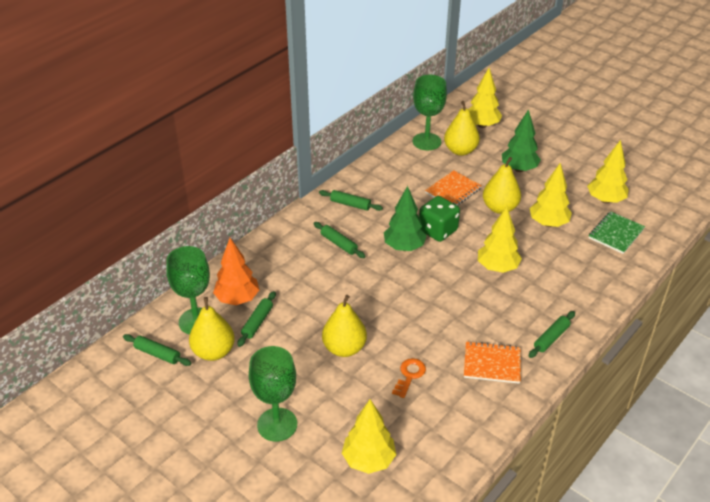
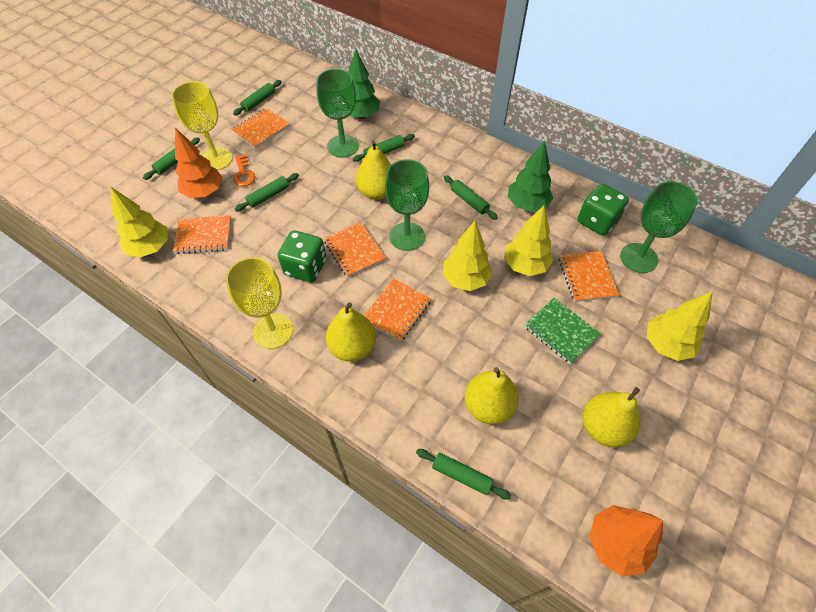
green dice: [419,196,460,242] = 1 -> [278,230,326,282] [578,184,629,236] = 2
green rolling pin: [123,334,192,366] [237,291,276,347] [314,222,366,258] [319,190,383,211] [529,311,575,358] = 5 -> [143,137,200,180] [233,80,281,115] [235,173,299,212] [353,134,415,162] [416,449,511,500] [444,175,498,220] = 6
orange notebook: [425,170,482,205] [464,341,521,384] = 2 -> [173,215,231,254] [231,108,290,149] [323,222,386,277] [364,278,432,342] [559,251,619,302] = 5
orange tree: [213,238,259,305] = 1 -> [175,128,223,198] [589,505,663,576] = 2
yellow goblet: none = 0 -> [172,81,233,170] [226,257,293,349] = 2
yellow tree: [342,399,397,474] [468,68,502,128] [478,206,522,273] [530,163,572,227] [587,140,629,204] = 5 -> [110,186,168,257] [443,221,493,291] [504,205,553,276] [647,291,713,361] = 4

